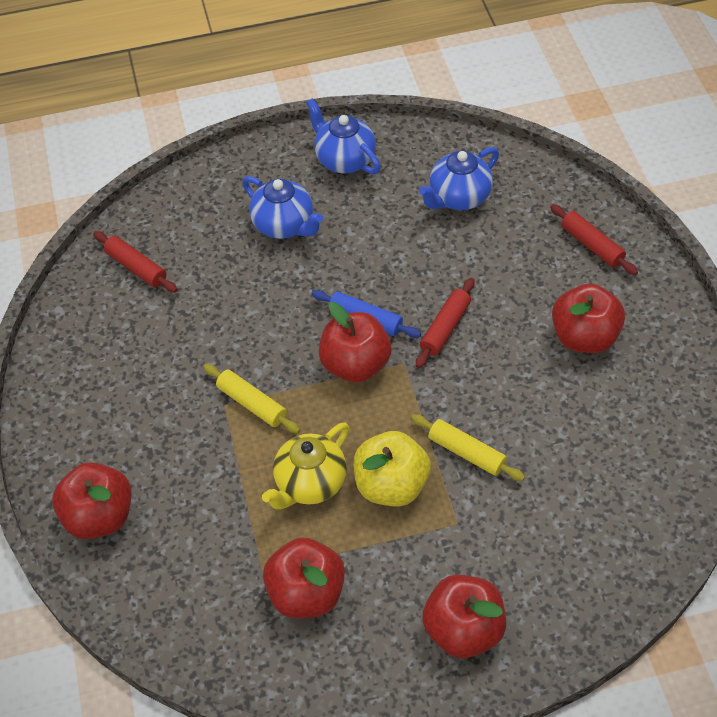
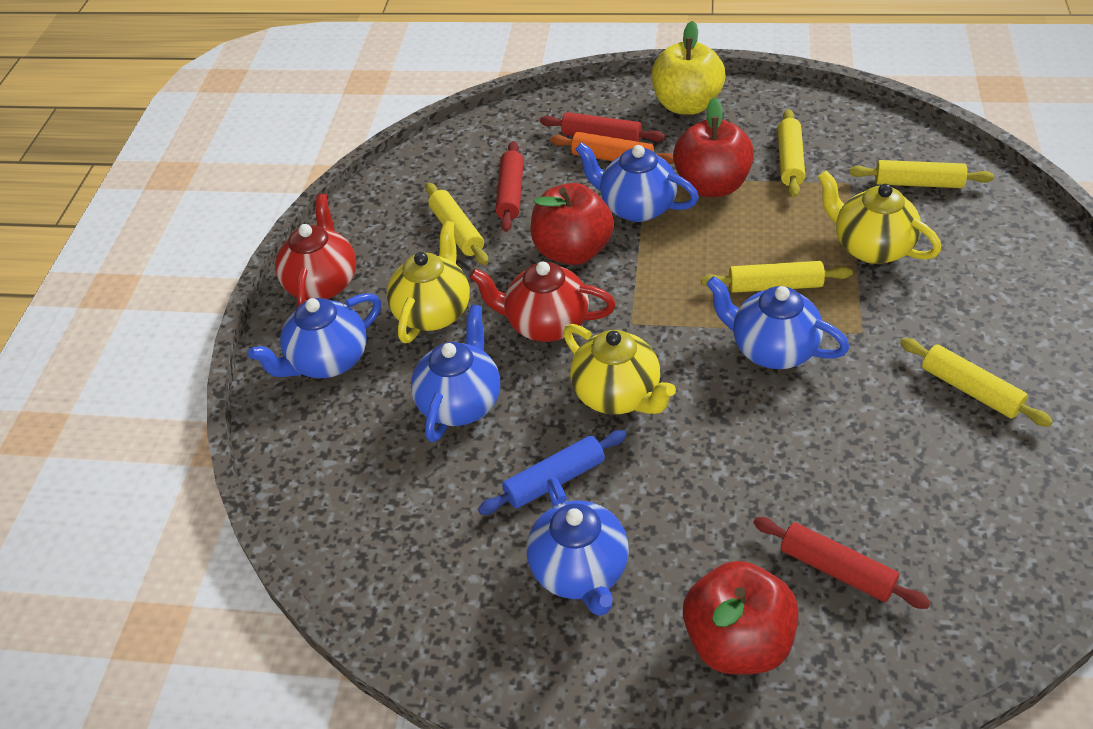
blue teapot: [242,176,323,239] [306,98,381,174] [419,147,499,210] = 3 -> [248,293,381,378] [411,304,500,442] [527,477,629,616] [575,142,699,222] [706,276,849,369] = 5
orange rolling pin: none = 0 -> [550,132,674,164] = 1
red apple: [52,462,131,539] [263,537,345,618] [319,302,391,382] [422,575,506,658] [552,284,625,353] = 5 -> [531,183,614,265] [673,97,754,197] [683,561,798,674] = 3
red teapot: none = 0 -> [275,194,356,307] [470,261,616,342] = 2
yellow rolling pin: [204,364,300,434] [411,414,525,481] = 2 -> [425,183,488,265] [701,261,853,293] [778,109,805,197] [849,160,994,188] [900,338,1053,427] = 5
yellow teapot: [262,422,350,509] = 1 -> [387,220,470,343] [563,324,676,414] [818,171,941,264] = 3

